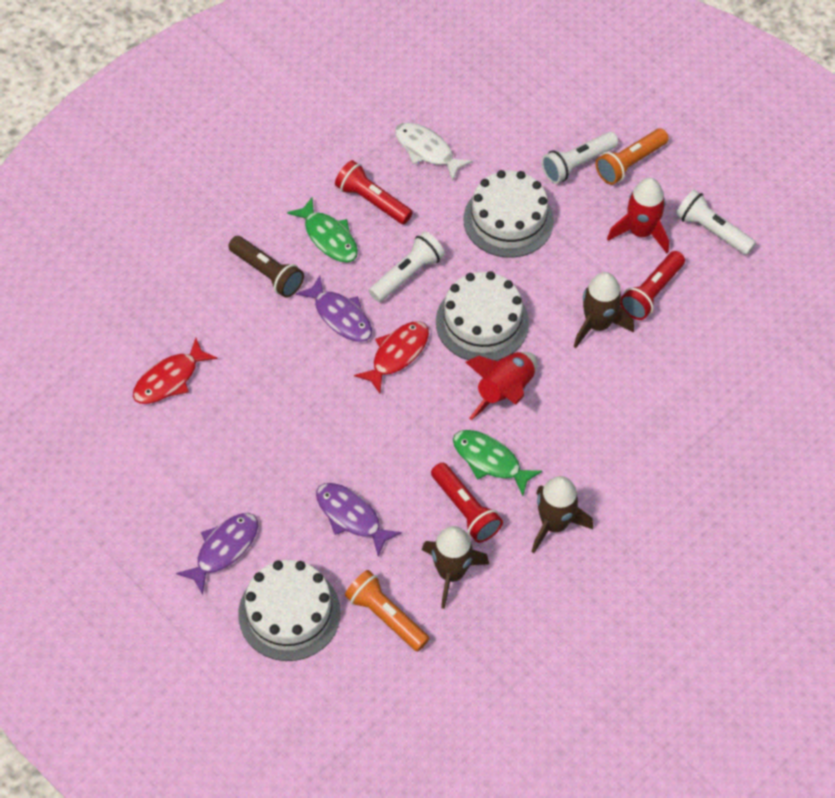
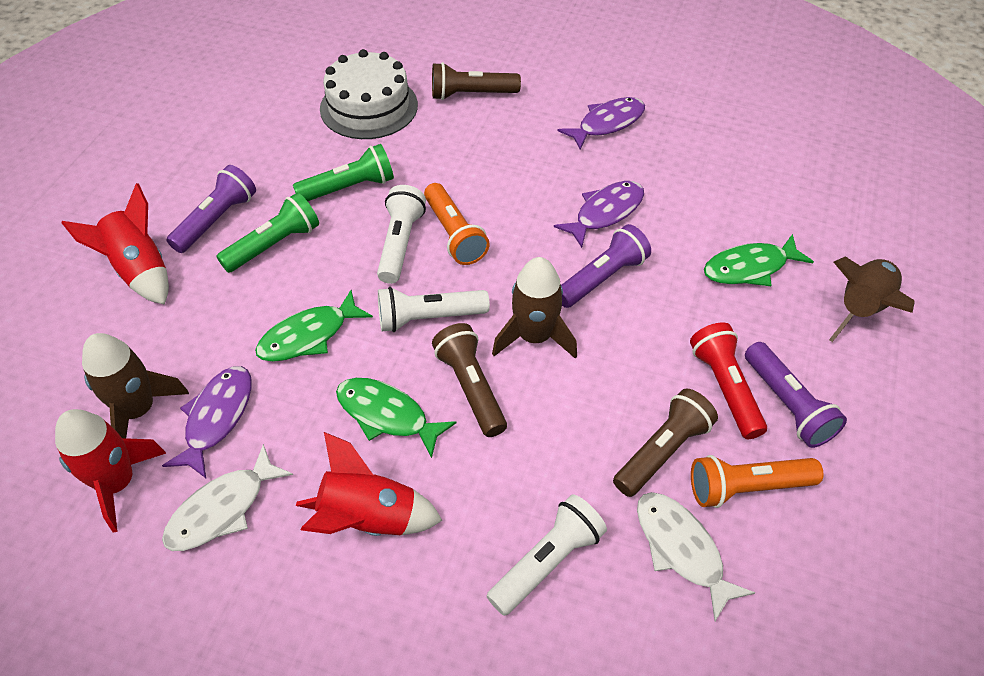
brown flashlight: [228,236,304,298] = 1 -> [432,62,521,100] [432,323,507,437] [613,388,718,497] = 3
green fish: [287,197,358,262] [453,430,542,496] = 2 -> [255,290,373,362] [336,378,457,458] [704,234,814,286] = 3
green flashlight: none = 0 -> [216,193,319,273] [293,144,394,201] = 2
purple flashlight: none = 0 -> [166,165,256,253] [561,224,651,308] [745,342,847,448] = 3
red fish: [133,338,217,404] [354,321,429,394] = 2 -> none = 0
red flashlight: [335,160,413,224] [431,462,503,543] [620,251,685,320] = 3 -> [690,322,767,439] = 1
red rocket: [466,352,537,420] [607,178,669,253] = 2 -> [55,409,166,533] [62,183,169,305] [296,432,443,536] = 3
white cake: [238,560,341,661] [436,271,529,361] [463,170,554,258] = 3 -> [320,49,418,139] = 1
white fish: [395,122,473,181] = 1 -> [162,444,293,551] [637,492,755,621] = 2

